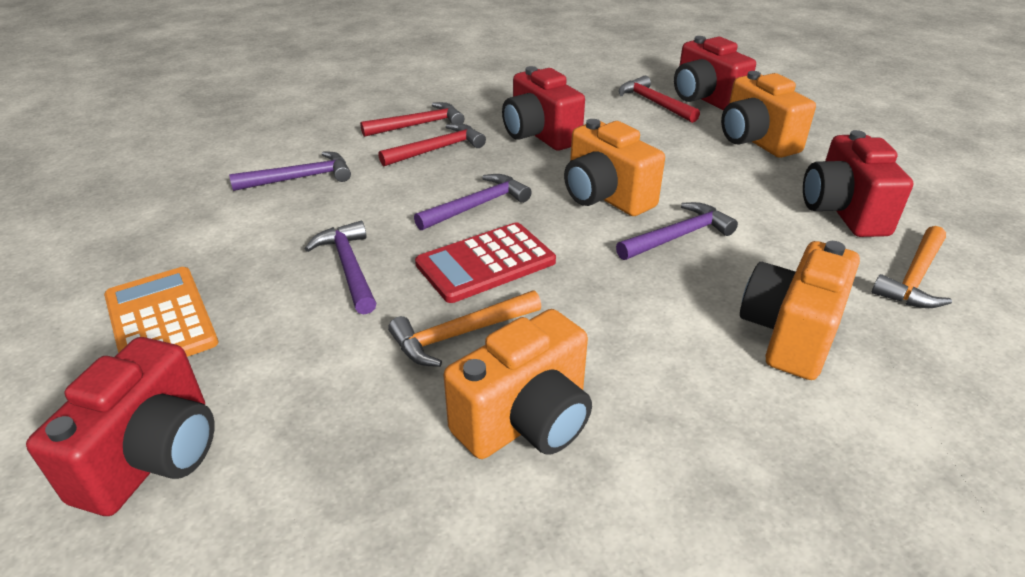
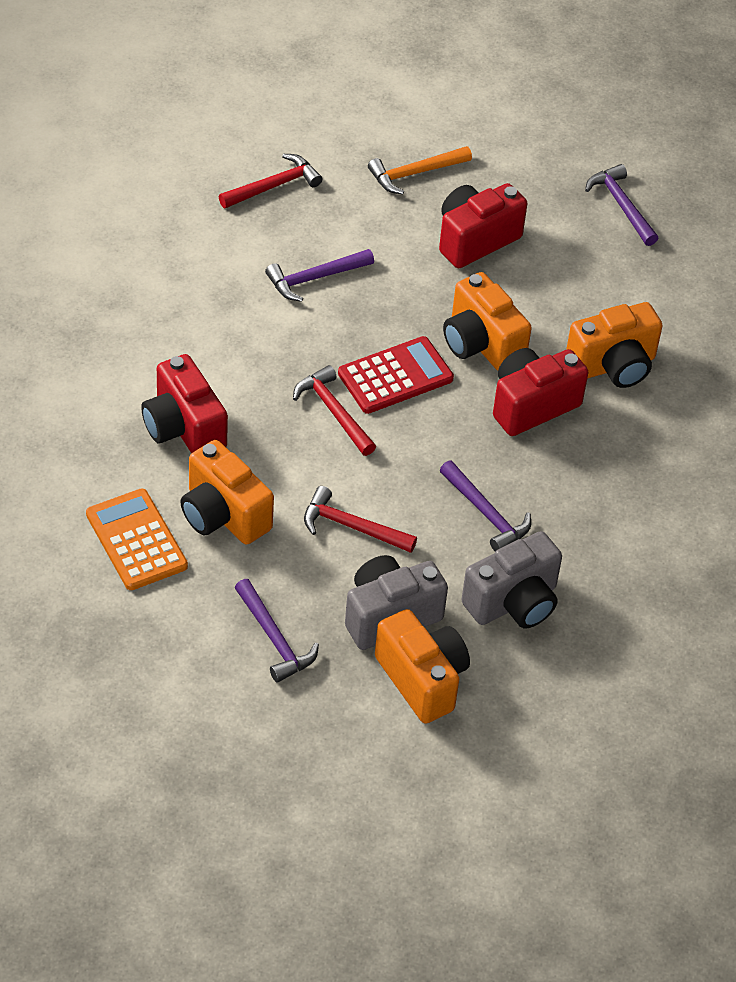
grey camera: none = 0 -> [345,555,448,650] [461,531,562,628] = 2
orange hammer: [388,290,541,367] [872,226,952,308] = 2 -> [368,146,472,195] = 1
red camera: [26,337,215,516] [502,66,585,151] [674,36,756,111] [803,130,914,237] = 4 -> [141,354,228,453] [439,183,527,268] [493,348,588,436] = 3

